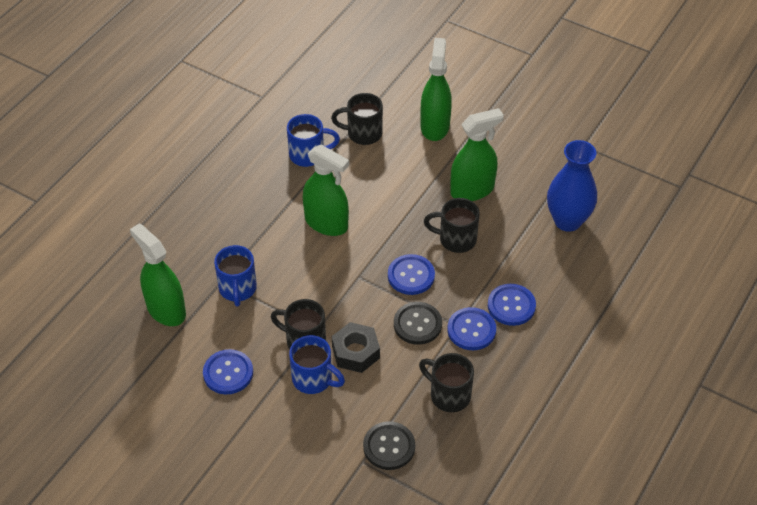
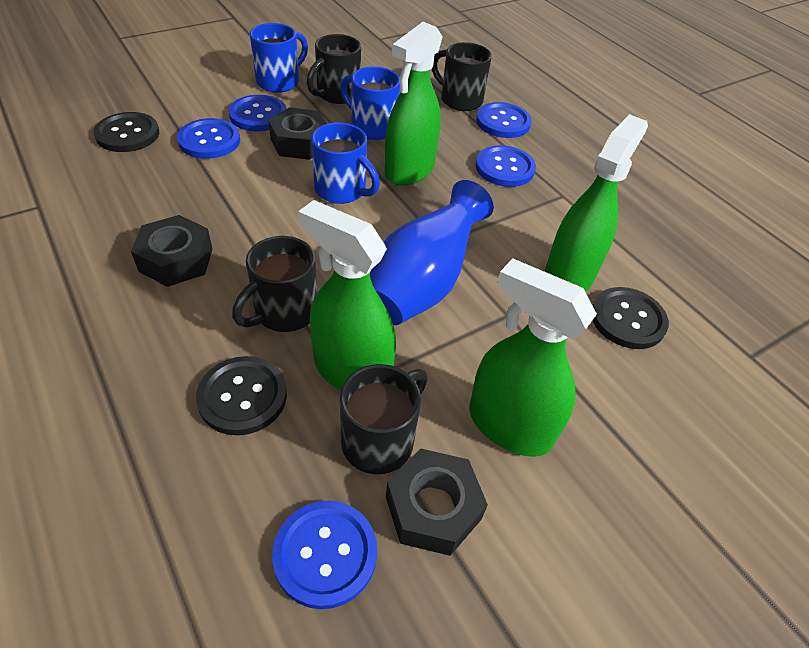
black button: [363,421,415,470] [394,302,442,345] = 2 -> [93,112,159,152] [196,356,287,435] [592,287,669,349] = 3
black nut: [332,322,380,373] = 1 -> [131,215,213,287] [268,107,327,160] [386,449,488,556] = 3
blue button: [203,349,253,394] [388,254,435,295] [447,307,496,350] [488,284,536,326] = 4 -> [177,118,240,159] [229,95,287,131] [272,500,377,609] [475,145,536,187] [476,102,532,138] = 5

